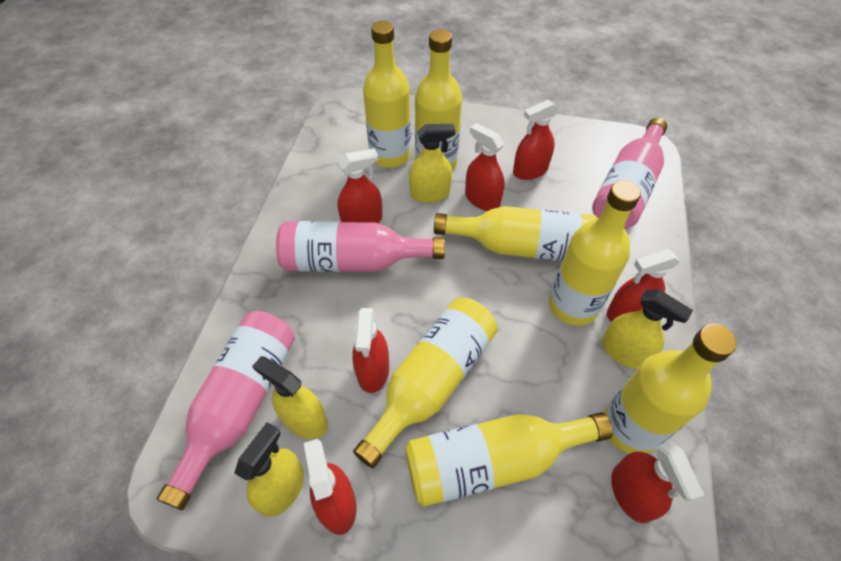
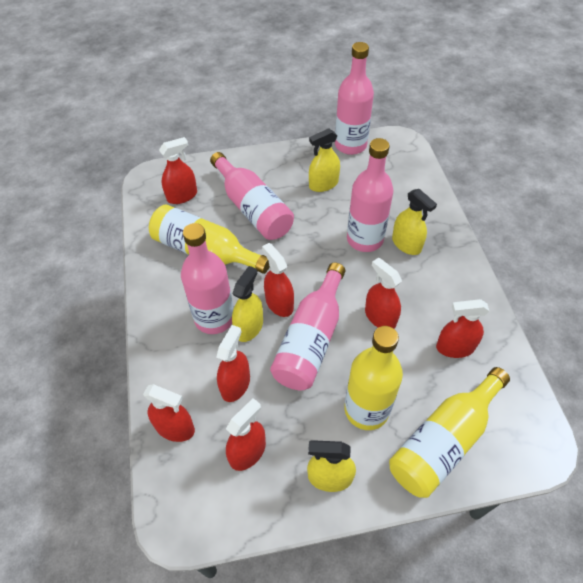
pink bottle: [157,311,295,510] [276,221,445,272] [592,118,667,229] = 3 -> [181,223,234,334] [210,152,294,240] [270,263,346,390] [335,42,374,155] [347,138,394,252] = 5
yellow bottle: [353,298,497,468] [363,21,411,168] [405,412,613,507] [415,29,462,171] [434,206,598,261] [549,180,641,326] [604,324,737,454] = 7 -> [149,204,270,274] [344,326,403,430] [389,367,510,498] = 3

